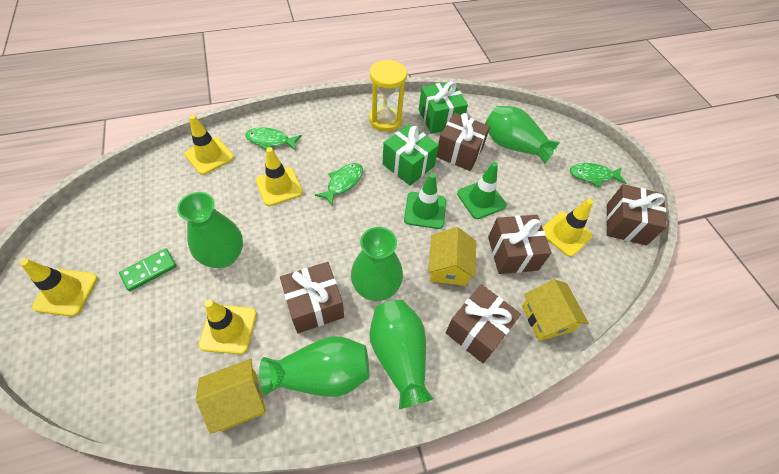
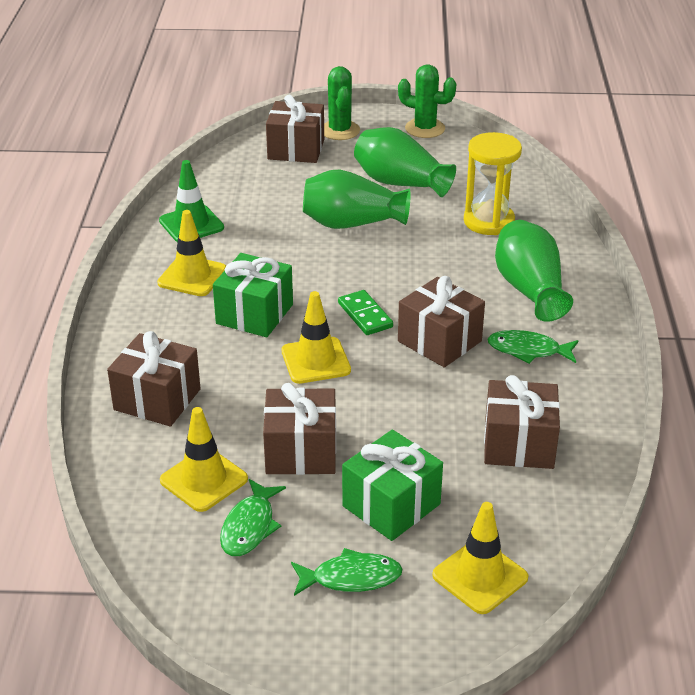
green cactus: none = 0 -> [324,66,360,140] [398,64,456,138] = 2
green traffic cone: [404,173,446,229] [457,162,506,219] = 2 -> [159,160,224,242] = 1
green vase: [177,192,243,268] [259,336,369,397] [351,227,403,301] [369,300,434,409] [485,106,560,164] = 5 -> [303,170,411,229] [354,127,456,197] [495,220,573,322] = 3
yellow house: [196,358,266,434] [428,227,476,286] [522,279,589,341] = 3 -> none = 0
yellow traffic cone: [20,259,98,316] [184,115,234,175] [198,300,257,354] [256,147,303,206] [542,199,593,257] = 5 -> [157,210,226,296] [160,407,248,512] [281,291,351,384] [432,502,528,614] = 4

